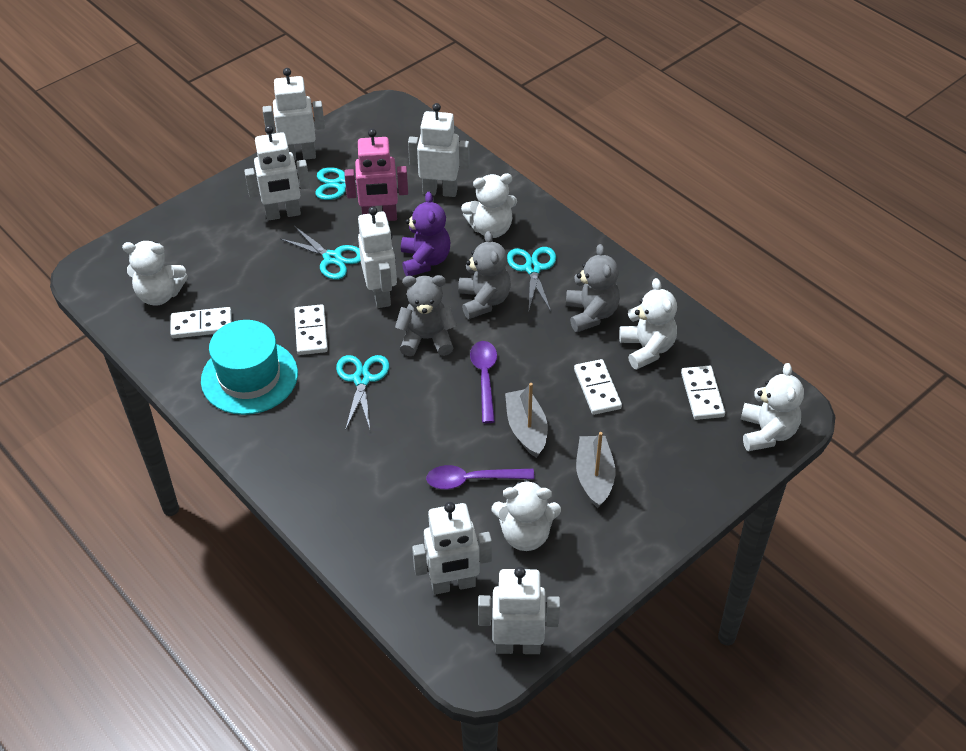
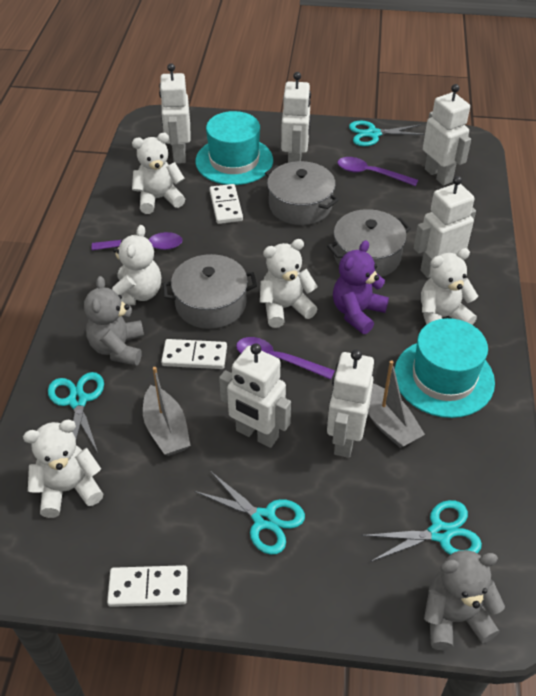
grey pot: none = 0 -> [162,254,257,329] [265,161,339,225] [327,209,411,277] = 3
grey teddy bear: [395,275,457,356] [458,231,511,319] [566,244,620,332] = 3 -> [84,276,144,366] [424,550,505,650] = 2
pink robot: [344,129,408,221] = 1 -> none = 0
purple spoon: [426,465,535,489] [470,341,497,423] = 2 -> [92,232,183,251] [236,337,335,380] [337,157,418,186] = 3
turquoise hat: [201,320,298,415] = 1 -> [195,111,273,185] [395,318,495,418] = 2
white domino: [170,307,232,338] [294,304,328,355] [574,359,622,415] [681,366,725,420] = 4 -> [107,565,188,607] [161,339,227,369] [210,184,243,224] = 3

